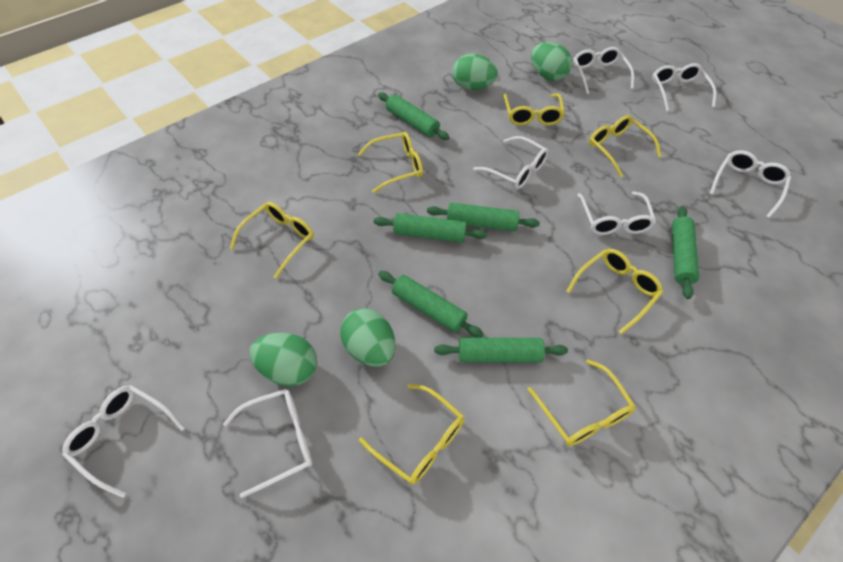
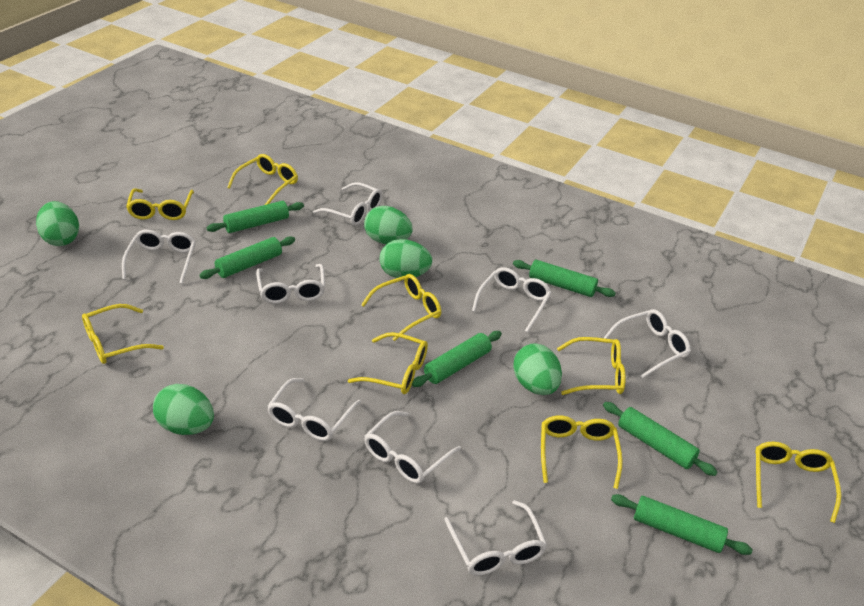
green egg: [249,333,317,386] [340,308,396,367] [452,54,498,90] [531,42,572,81] = 4 -> [36,201,79,246] [153,384,214,435] [364,206,413,244] [380,239,432,278] [513,343,562,395] = 5
white glasses: [62,385,185,498] [223,389,313,498] [473,136,549,189] [573,47,634,94] [577,192,656,235] [652,63,716,111] [710,150,791,218] = 7 -> [122,229,196,284] [256,264,325,304] [267,378,361,441] [313,182,383,226] [364,411,461,483] [444,500,547,575] [472,267,552,333] [604,309,691,378] = 8
yellow glasses: [230,202,314,279] [358,132,423,193] [359,384,464,485] [504,94,565,125] [527,359,636,446] [567,249,663,334] [589,115,662,177] = 7 -> [82,304,164,364] [126,188,194,220] [227,154,298,205] [348,332,428,394] [361,274,441,341] [541,415,623,489] [557,337,626,395] [755,442,841,523] = 8

